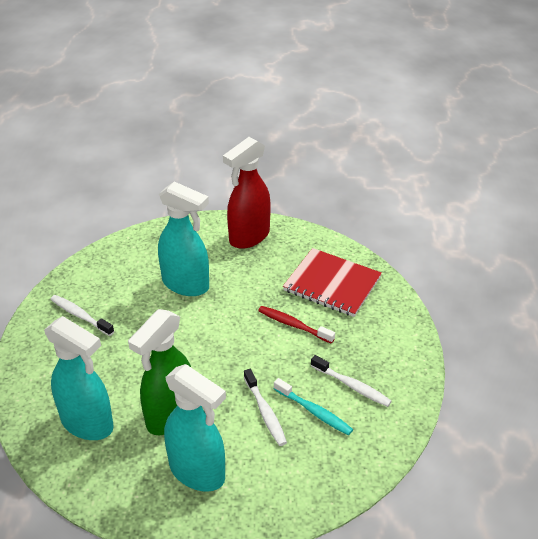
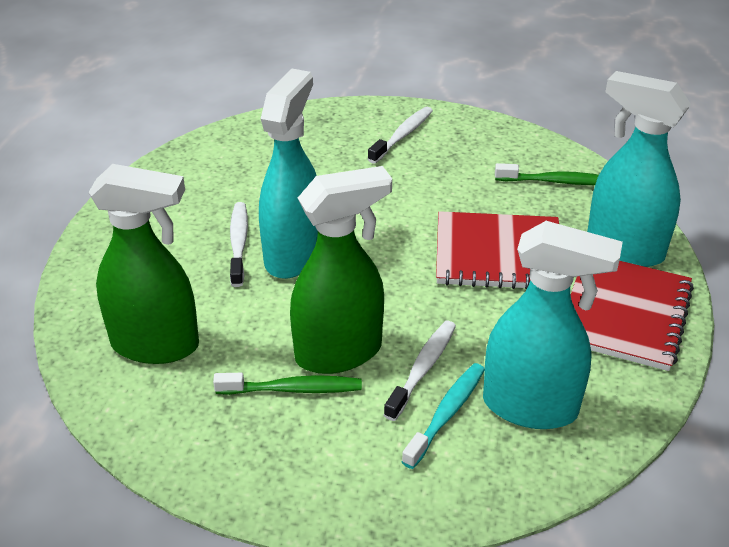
green spray bottle: [128,309,191,435] = 1 -> [88,164,199,364] [290,166,392,374] = 2
green toothbrush: none = 0 -> [213,373,362,395] [495,163,599,185] = 2
red notebook: [283,248,382,317] = 1 -> [436,211,559,289] [571,261,694,371] = 2
red spray bottle: [223,137,271,249] = 1 -> none = 0
red toothbrush: [258,306,335,344] = 1 -> none = 0

